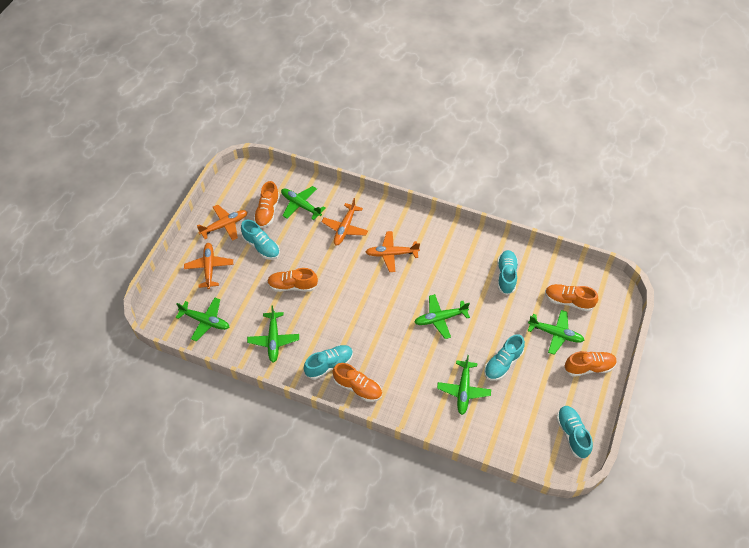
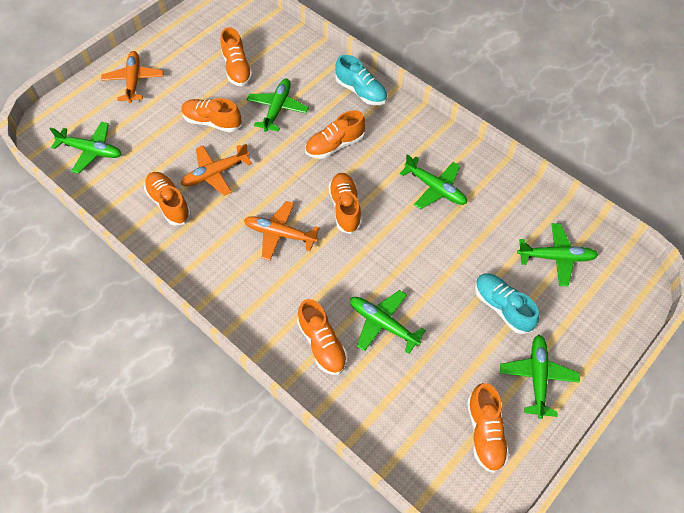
orange plane: [184,243,233,289] [197,205,247,241] [322,198,368,245] [366,231,420,272] = 4 -> [101,51,164,103] [181,144,252,196] [244,201,320,261] = 3
orange shoe: [254,181,280,228] [267,268,318,292] [333,363,382,402] [545,284,598,311] [564,351,617,377] = 5 -> [144,172,191,225] [181,98,242,132] [220,27,253,86] [297,299,348,375] [305,111,366,159] [328,173,362,234] [467,383,509,473] = 7
turquoise shoe: [241,220,280,260] [304,345,353,380] [484,334,525,381] [497,250,518,295] [556,406,593,459] = 5 -> [335,55,387,105] [475,273,539,334] = 2

